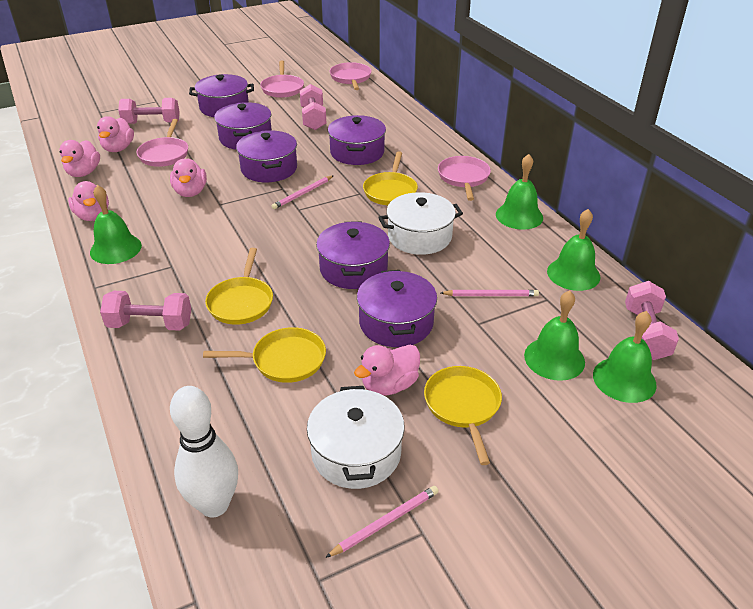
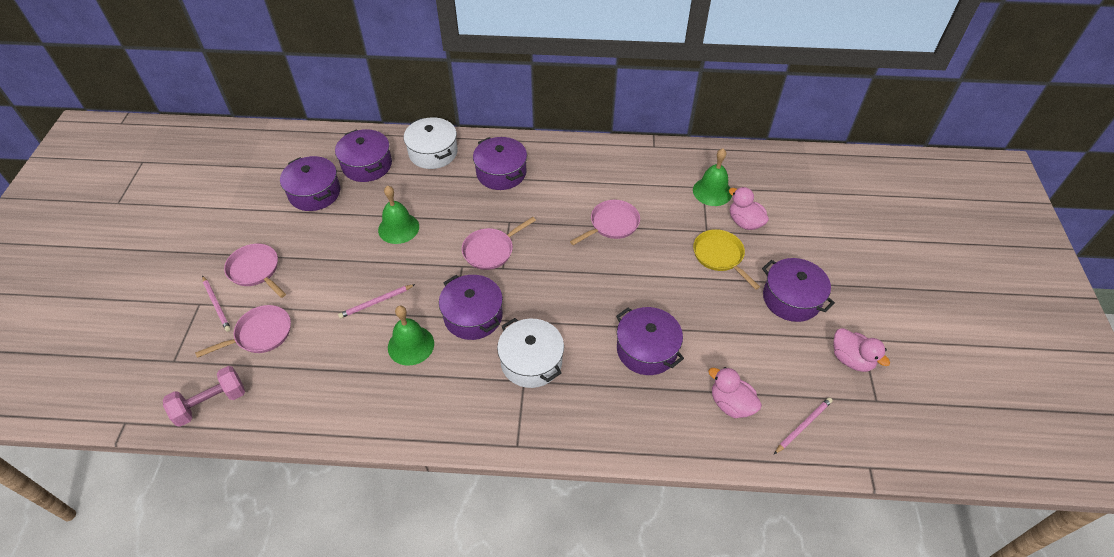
green bell: [90,185,142,264] [496,154,543,230] [524,290,585,381] [547,209,600,291] [593,311,657,403] = 5 -> [378,185,419,244] [388,306,434,366] [693,148,732,206] = 3
pink duck: [60,140,100,177] [68,181,109,221] [97,116,134,152] [170,158,207,197] [354,345,420,395] = 5 -> [708,367,762,418] [729,187,769,230] [833,328,890,372] = 3
pink dumbbell: [100,291,191,331] [118,98,179,124] [300,84,326,130] [625,281,679,360] = 4 -> [163,366,245,427] = 1
white bowling pin: [170,386,238,517] = 1 -> none = 0
yellow pan: [203,327,326,383] [205,248,273,325] [363,151,418,205] [424,366,502,465] = 4 -> [693,229,760,290] = 1

